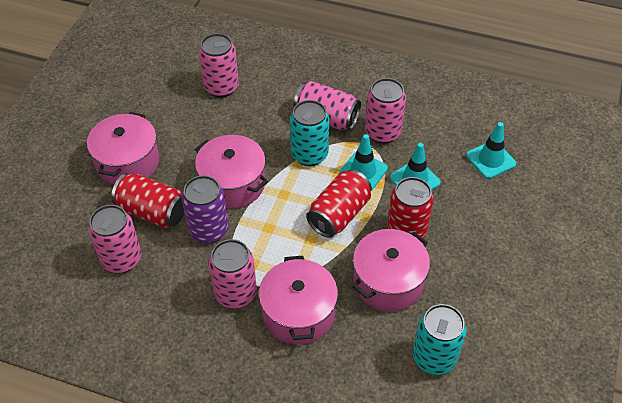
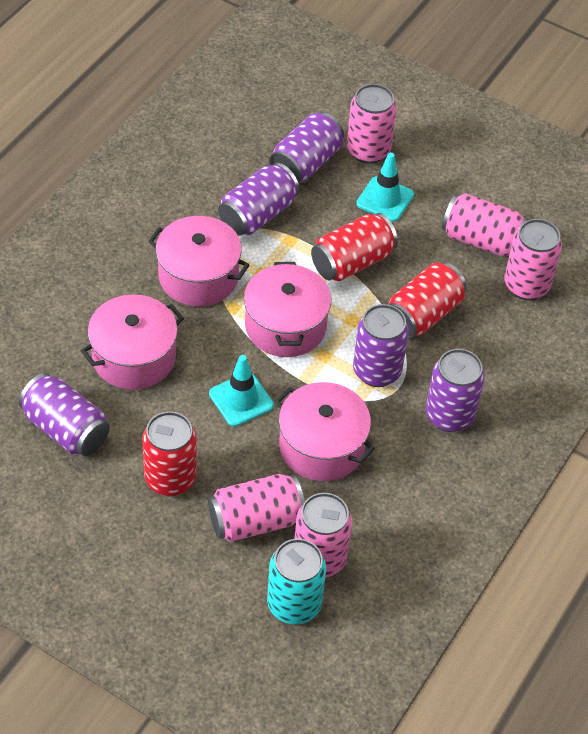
purple can: [182,175,229,243] = 1 -> [19,373,110,456] [218,163,300,236] [269,112,344,183] [353,304,409,387] [426,349,485,432] = 5
turquoise can: [290,100,329,166] [413,304,466,375] = 2 -> [267,539,326,625] = 1
turquoise traffic cone: [339,134,388,191] [390,143,441,191] [466,122,516,179] = 3 -> [209,355,274,427] [356,153,414,222] = 2

